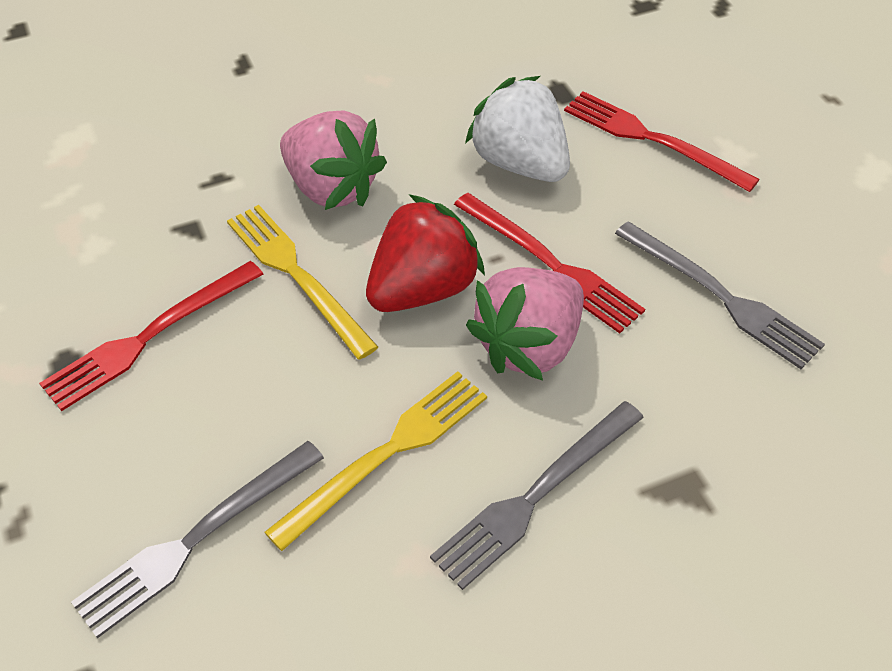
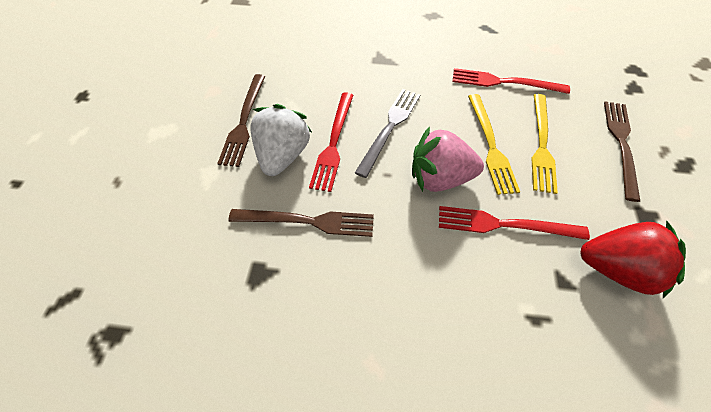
brown fork: none = 0 -> [217,74,265,167] [228,209,374,237] [604,101,640,202] = 3
grey fork: [71,441,324,638] [430,401,644,590] [615,221,825,369] = 3 -> [355,89,420,178] = 1
pink strawberry: [280,110,387,210] [466,267,584,380] = 2 -> [412,126,484,192] = 1

